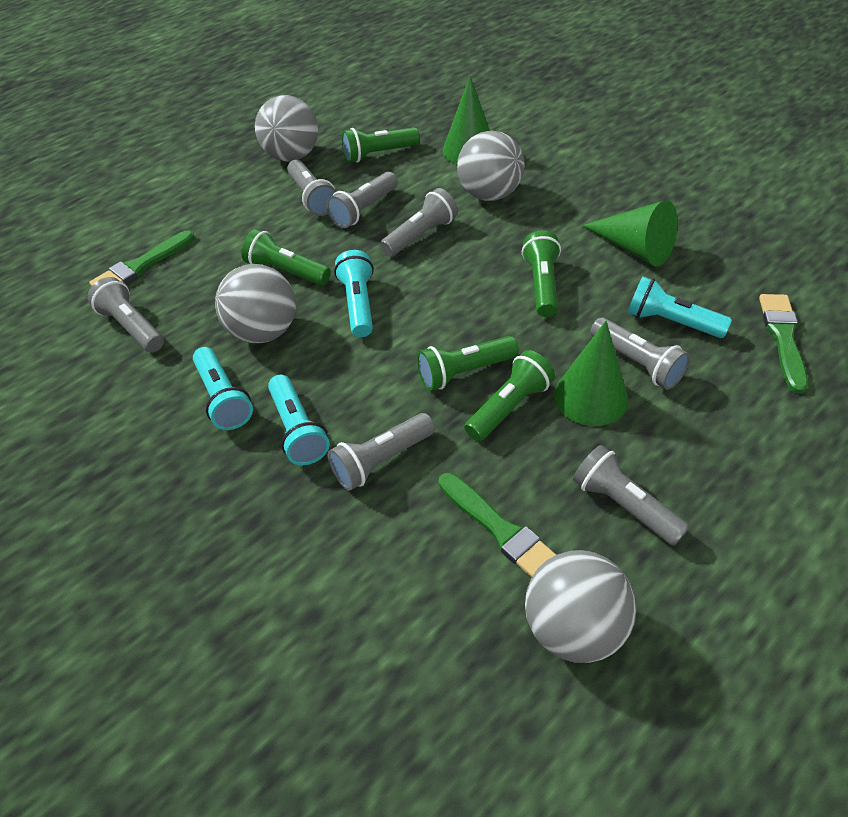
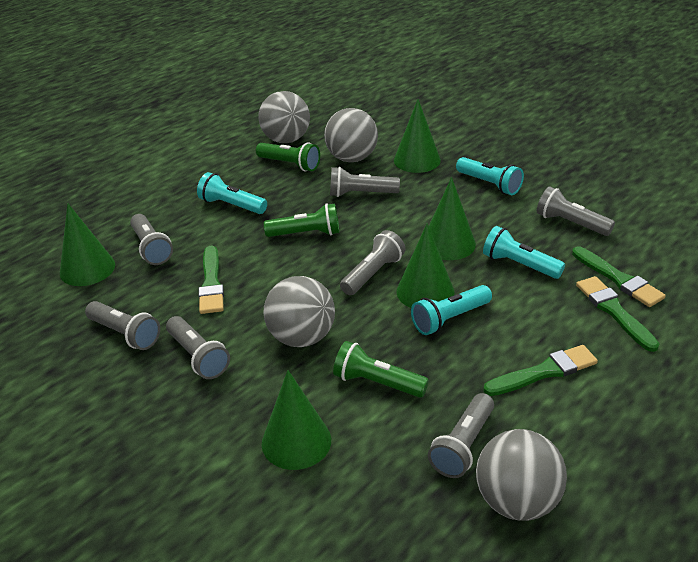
green brush: [89,230,195,286] [439,473,556,578] [759,294,808,394] = 3 -> [198,246,224,314] [483,345,598,396] [572,247,666,307] [576,276,659,352] = 4
green cone: [443,76,490,164] [554,321,628,426] [582,200,678,266] = 3 -> [60,203,115,286] [262,370,331,470] [394,99,441,173] [397,224,455,308] [429,177,476,260] = 5
green flashlight: [241,229,331,286] [342,127,420,163] [417,336,519,391] [464,350,555,441] [522,230,561,317] = 5 -> [256,142,320,172] [264,203,339,237] [333,341,429,398] = 3

